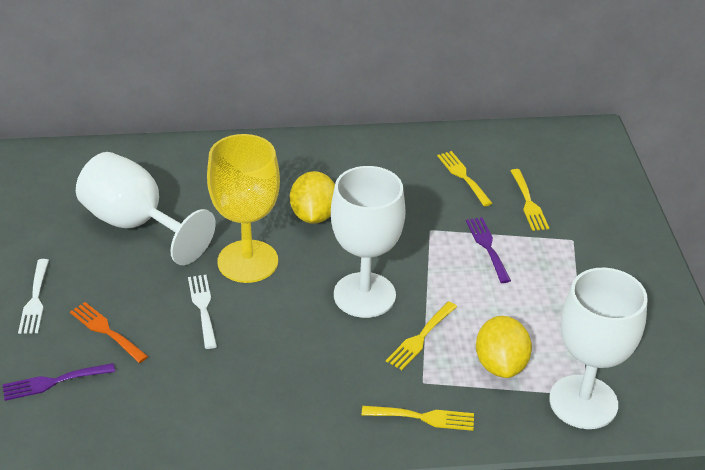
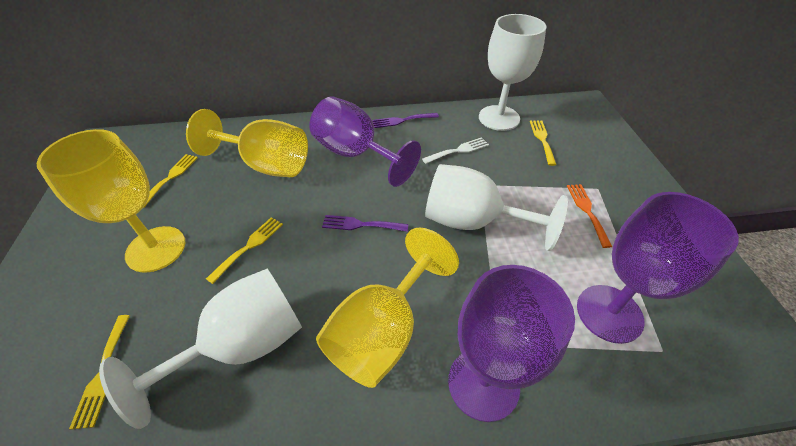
purple goblet: none = 0 -> [309,97,421,187] [448,265,575,422] [577,192,739,344] = 3
white fork: [18,259,49,334] [188,275,217,349] = 2 -> [422,137,489,164] = 1
yellow goblet: [207,134,280,283] = 1 -> [36,129,185,273] [186,109,308,177] [316,228,459,388] = 3
yellow lemon: [290,171,335,224] [476,316,532,378] = 2 -> none = 0

